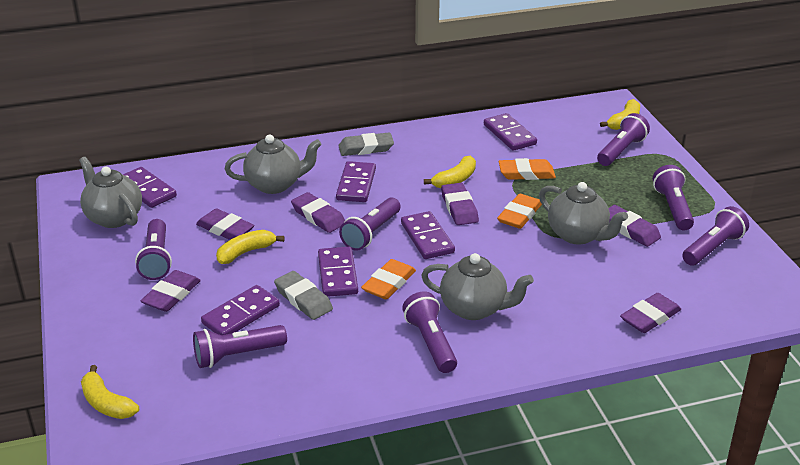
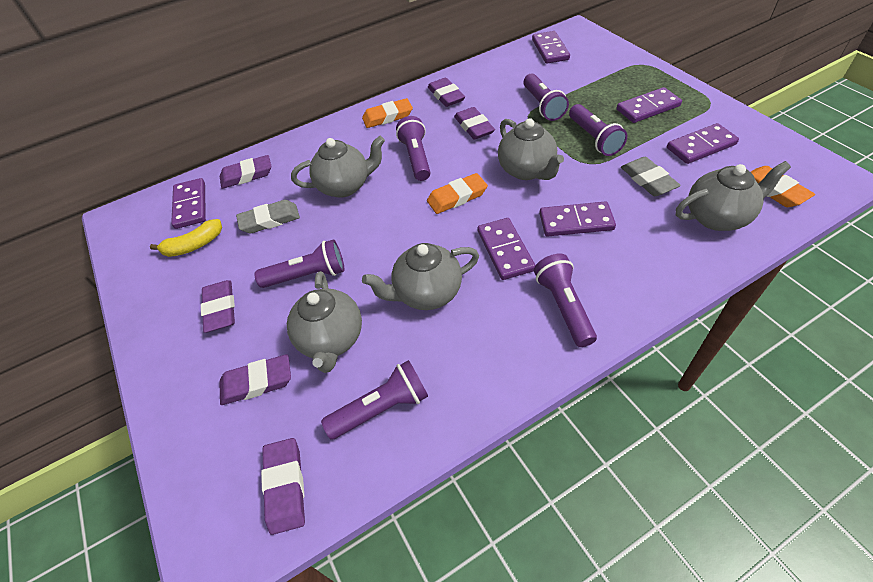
grey teapot: [79,157,142,228] [225,134,322,194] [421,253,534,320] [539,182,628,245] = 4 -> [287,271,362,373] [291,136,385,198] [362,243,479,310] [498,118,564,180] [676,161,791,231] = 5
purple flashlight: [135,219,172,280] [193,325,287,368] [339,198,401,251] [402,291,457,373] [597,113,650,166] [653,165,694,230] [682,206,749,266] = 7 -> [254,239,344,288] [321,360,428,439] [396,116,431,181] [523,74,569,121] [534,253,597,347] [569,104,627,156] = 6
yellow banana: [81,365,139,419] [216,230,285,264] [424,156,476,188] [600,99,640,130] = 4 -> [150,219,222,257] = 1

